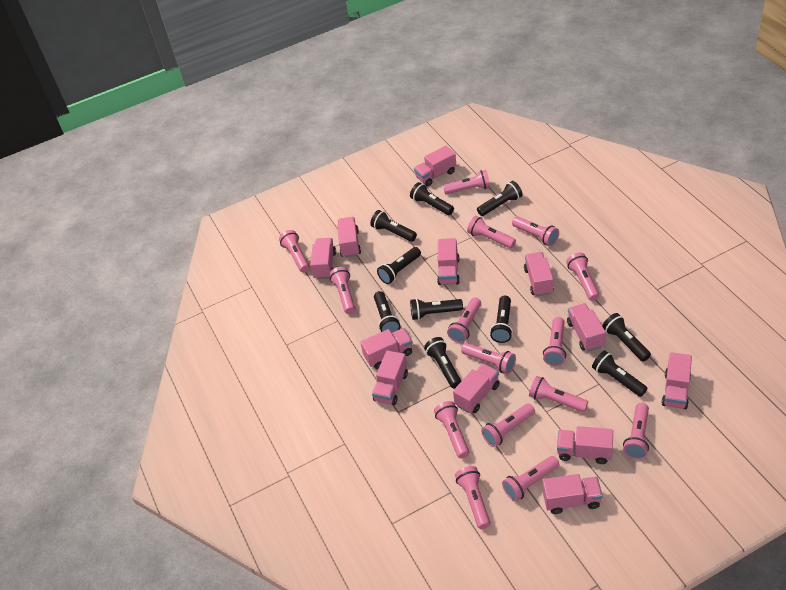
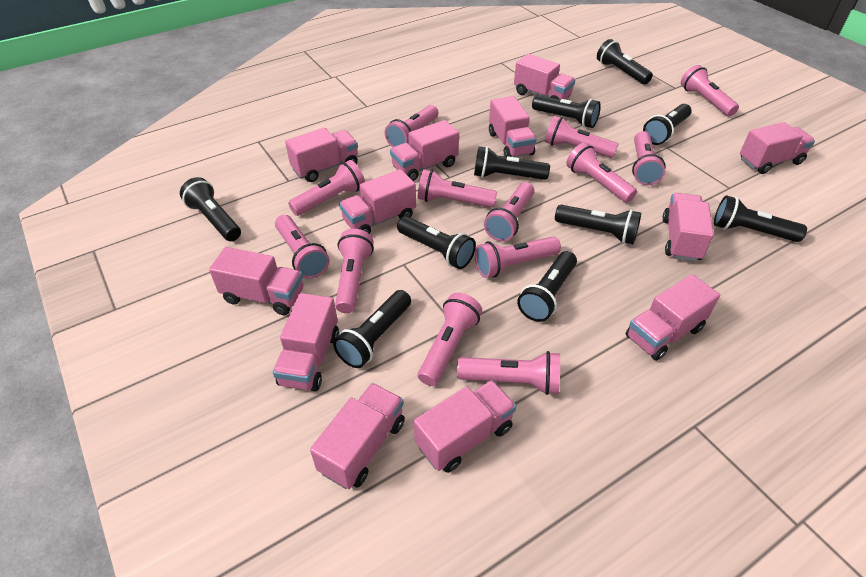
pink flashlight: [279,230,309,273] [329,267,355,314] [434,401,469,458] [443,170,490,194] [447,297,481,343] [455,466,491,529] [461,343,516,374] [467,216,516,248] [481,403,535,447] [502,456,559,502] [512,216,559,246] [529,376,588,412] [543,317,566,366] [566,252,599,301] [623,403,649,459] = 15 -> [275,215,329,279] [288,160,365,216] [335,229,374,313] [384,105,438,147] [418,169,497,208] [418,293,482,386] [457,351,560,395] [475,237,561,278] [484,182,535,242] [545,116,619,158] [566,143,637,203] [632,131,666,185] [681,65,739,116] = 13

